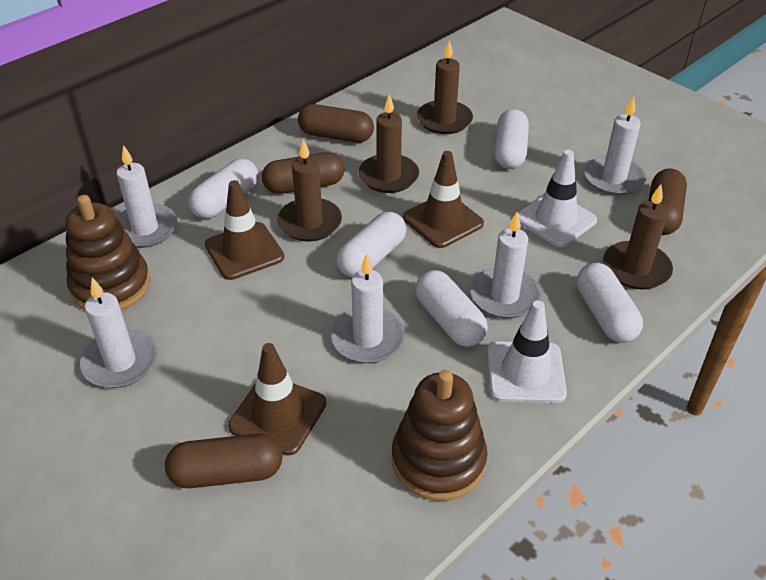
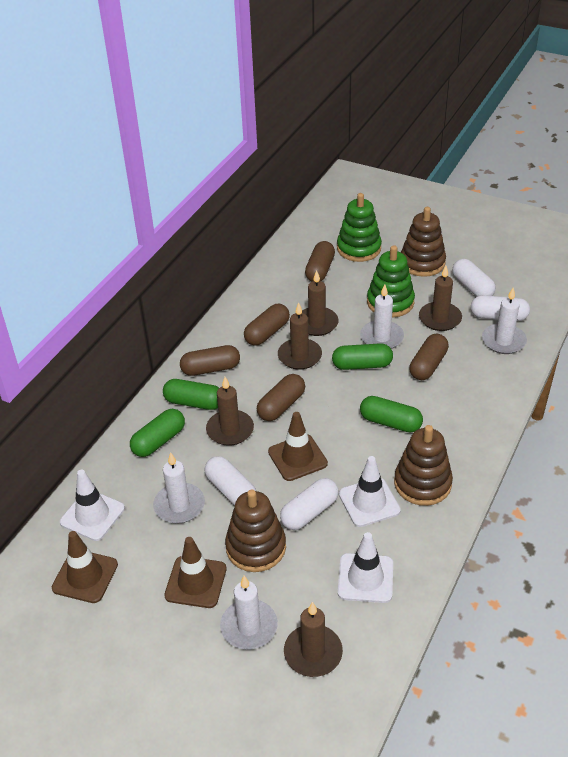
brown candle: [277,139,342,242] [358,94,419,193] [417,40,473,134] [603,185,673,290] = 4 -> [206,377,254,446] [278,303,322,370] [284,602,343,677] [302,270,339,336] [419,266,462,331] = 5
brown capsule: [165,434,282,488] [262,152,345,194] [298,104,374,143] [649,169,687,235] = 4 -> [180,345,240,376] [244,304,290,346] [257,374,305,421] [305,241,335,282] [409,334,449,380] = 5
brown stacking toy: [65,195,150,310] [392,370,487,501] = 2 -> [225,489,286,572] [394,425,453,506] [401,207,446,277] = 3
green capsule: none = 0 -> [130,409,185,457] [163,379,219,410] [332,343,393,370] [360,396,423,432] = 4
green stacking toy: none = 0 -> [337,193,382,262] [367,245,415,317] = 2
white candle: [80,278,158,388] [116,145,177,248] [331,254,405,363] [470,212,541,318] [584,97,646,195] = 5 -> [153,452,205,524] [220,576,278,649] [360,284,404,349] [482,288,527,354] = 4
white capsule: [188,158,258,219] [336,212,407,278] [415,270,488,347] [494,109,529,169] [577,263,643,343] = 5 -> [204,456,256,505] [280,478,339,530] [452,259,496,297] [471,295,530,321] = 4
white traffic cone: [487,300,567,403] [518,150,597,247] = 2 -> [60,470,125,541] [338,532,393,603] [339,456,401,527] = 3

